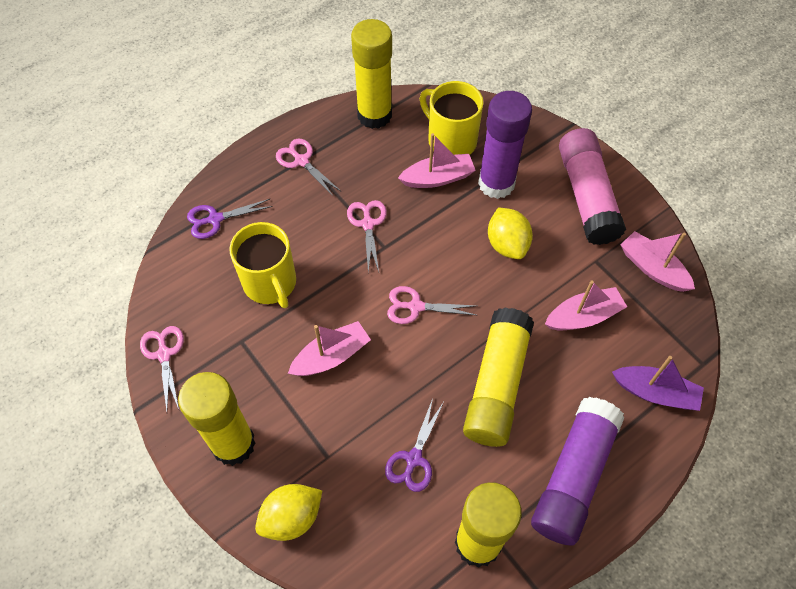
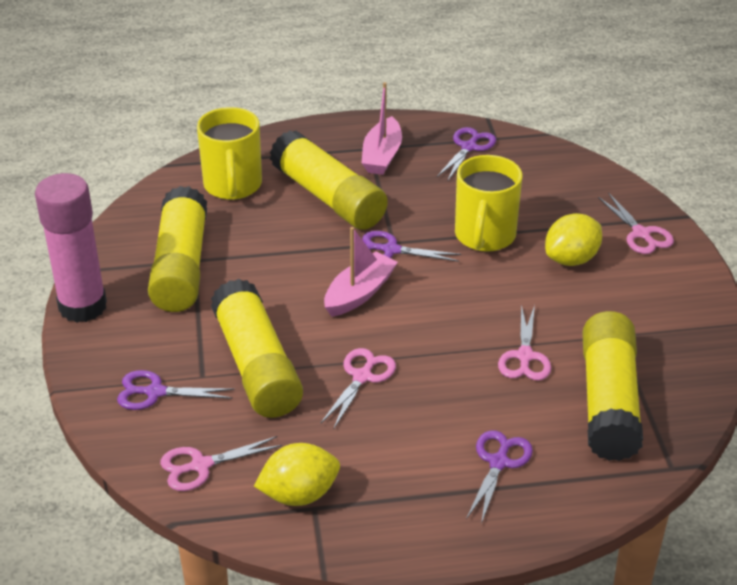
pink boat: [288,321,371,376] [398,133,476,188] [545,280,627,330] [620,231,695,292] = 4 -> [324,227,398,317] [361,82,402,175] = 2
purple boat: [612,356,704,411] = 1 -> none = 0
purple glue stick: [478,91,532,199] [531,397,625,546] = 2 -> none = 0
purple scissors: [187,199,273,239] [385,398,444,492] = 2 -> [117,370,235,410] [362,231,461,262] [437,127,496,182] [466,430,533,524] = 4

